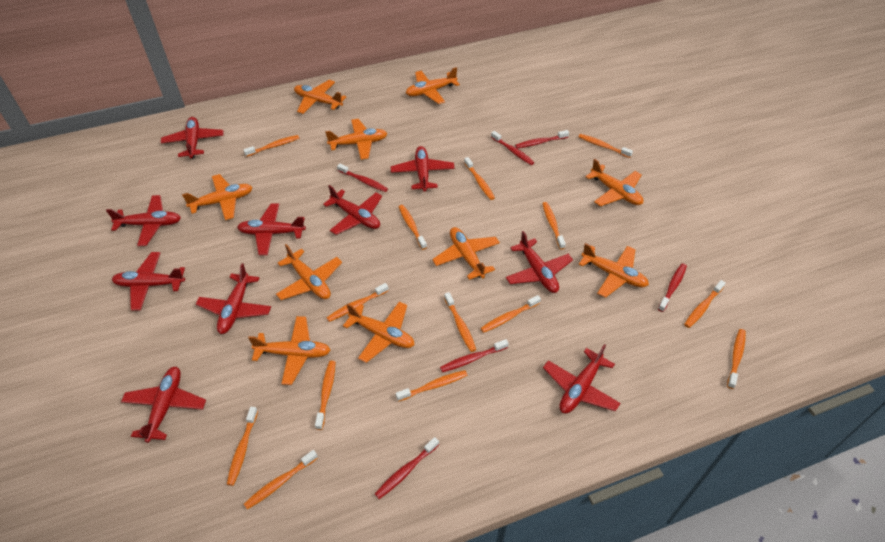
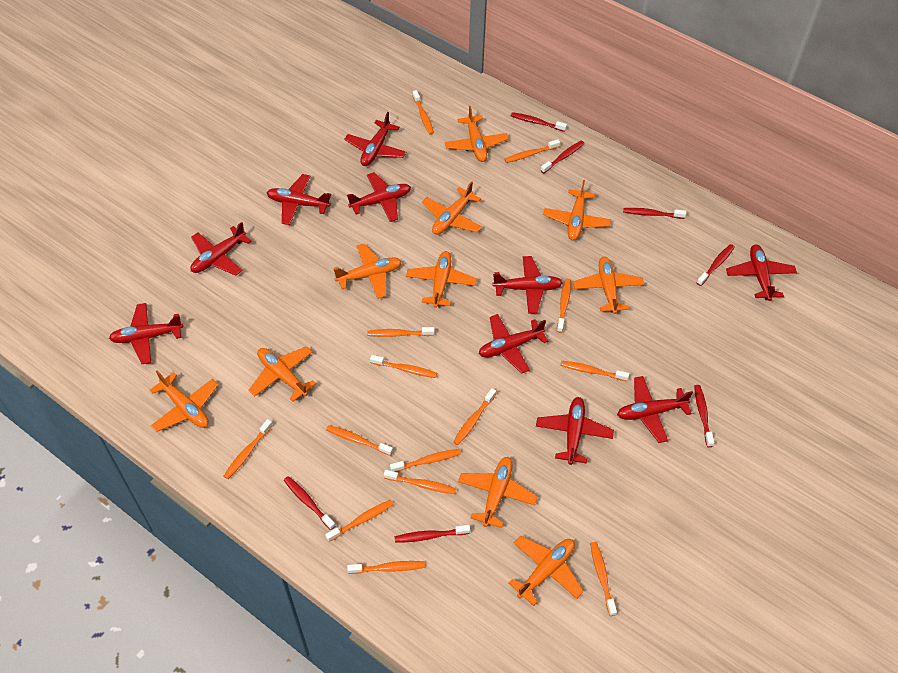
red toothbrush: [337,163,388,192] [375,437,439,499] [440,339,509,372] [491,131,534,165] [515,130,569,148] [658,263,687,312] = 6 -> [284,476,335,530] [394,525,470,543] [511,112,567,132] [541,141,584,173] [623,208,686,219] [694,385,714,447] [697,244,735,286] = 7

